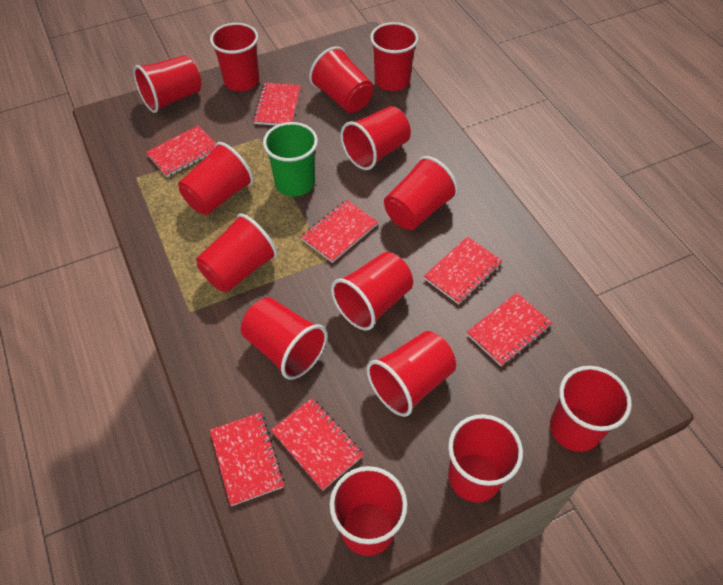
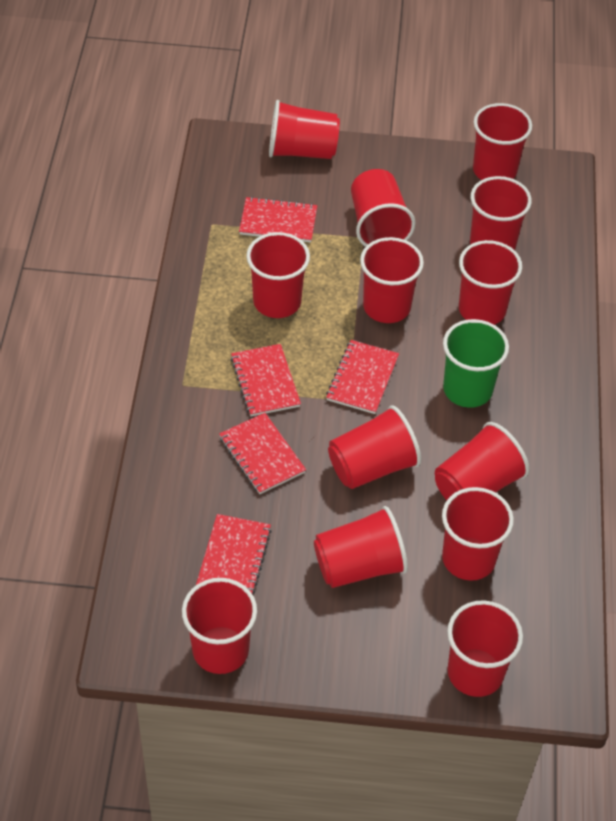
red cup: [133,55,201,113] [178,142,254,215] [196,213,278,293] [210,23,259,91] [241,297,327,380] [309,46,374,113] [329,466,407,556] [331,252,413,331] [341,106,411,170] [367,331,456,417] [370,22,418,91] [384,156,459,230] [448,414,523,502] [550,366,632,452] = 14 -> [182,578,257,674] [246,232,310,318] [269,100,340,159] [314,506,408,588] [328,405,421,489] [351,169,415,247] [360,237,424,323] [435,422,530,500] [442,487,514,581] [447,600,523,697] [459,240,522,325] [470,176,532,250] [473,103,532,180] = 13
red notebook: [146,125,216,177] [210,412,285,506] [253,83,301,126] [271,398,364,491] [301,200,378,263] [424,237,503,305] [467,293,552,366] = 7 -> [196,514,272,594] [219,413,306,494] [231,344,301,416] [239,197,317,242] [326,340,399,414] = 5

